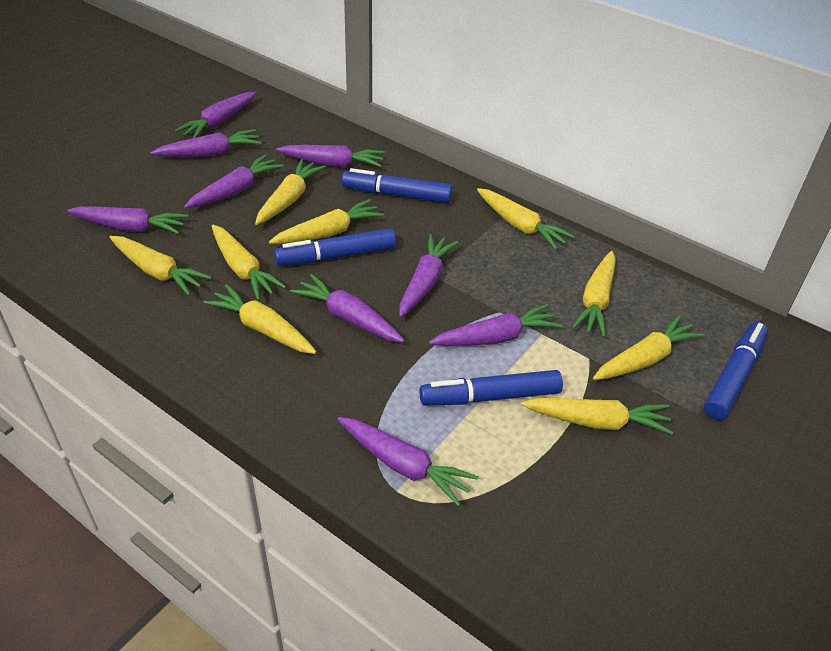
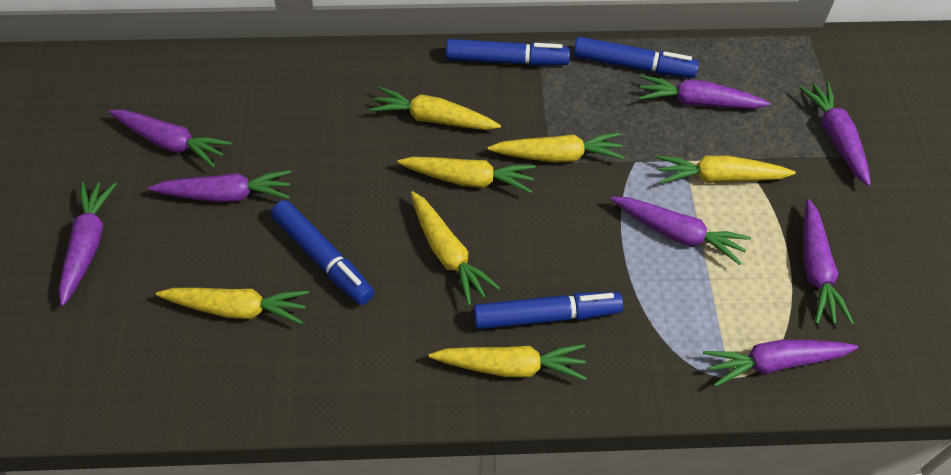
purple carrot: [67,206,188,234] [150,129,262,157] [175,92,256,138] [184,154,283,208] [276,145,385,167] [290,274,405,343] [337,417,479,506] [399,234,458,317] [429,304,562,346] = 9 -> [59,182,116,306] [109,110,232,168] [149,170,291,203] [610,197,751,265] [639,75,770,109] [703,340,858,387] [799,81,871,186] [803,199,854,325] = 8
yellow carrot: [110,236,212,296] [203,284,317,354] [212,225,286,300] [255,159,326,225] [269,199,384,244] [477,188,574,250] [521,398,673,435] [572,251,616,337] [593,315,705,380] = 9 -> [156,288,309,324] [369,87,501,130] [397,157,535,193] [411,191,500,306] [429,344,587,380] [488,132,625,163] [657,156,796,184] = 7

